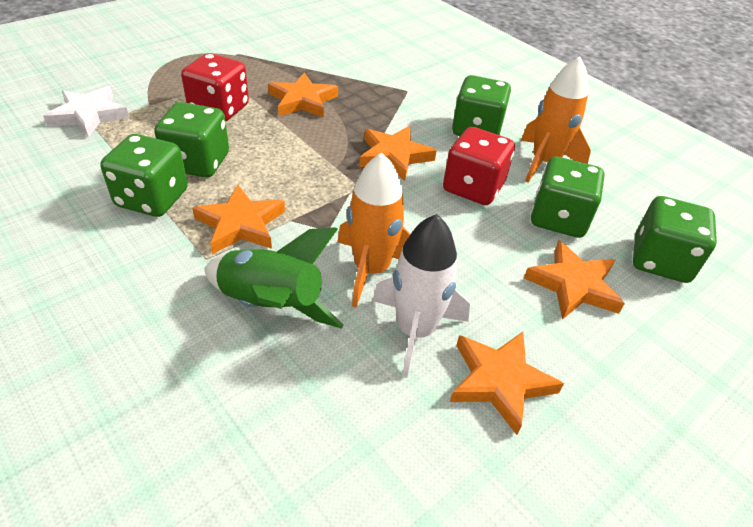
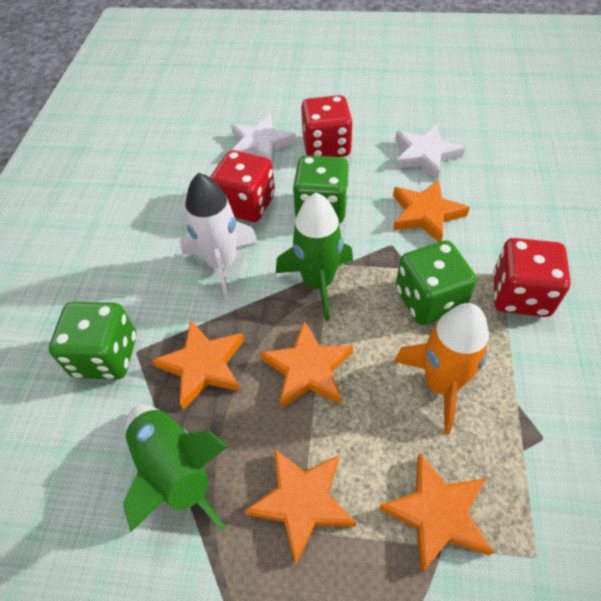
green dice: [101,134,188,217] [154,102,229,178] [452,75,511,136] [531,157,605,238] [633,196,717,283] = 5 -> [49,302,136,379] [293,155,349,223] [396,240,477,325] = 3
green rocket: [205,227,344,329] = 1 -> [123,405,228,532] [276,192,353,321] = 2
orange rocket: [337,153,410,307] [521,56,591,183] = 2 -> [394,303,489,435] = 1
red dice: [181,53,249,121] [443,127,515,205] = 2 -> [210,150,275,222] [301,95,353,157] [493,238,571,317] = 3
white star: [43,86,129,137] = 1 -> [231,114,296,166] [395,125,465,180] = 2

